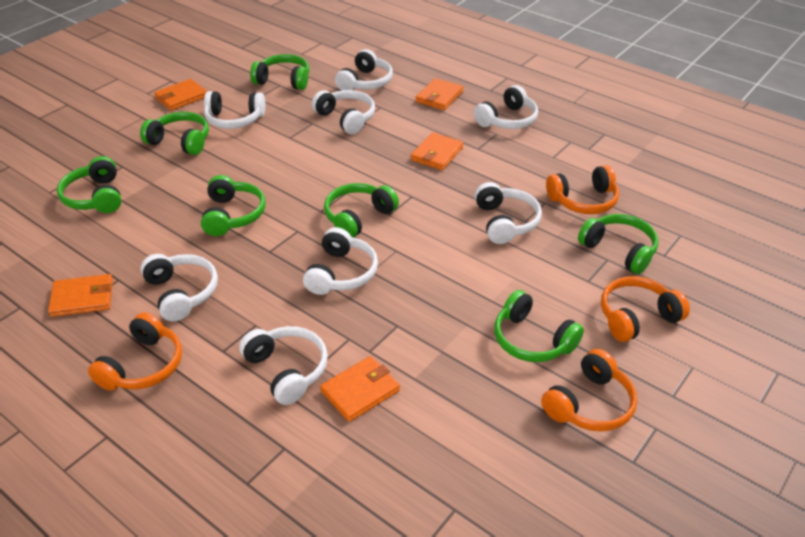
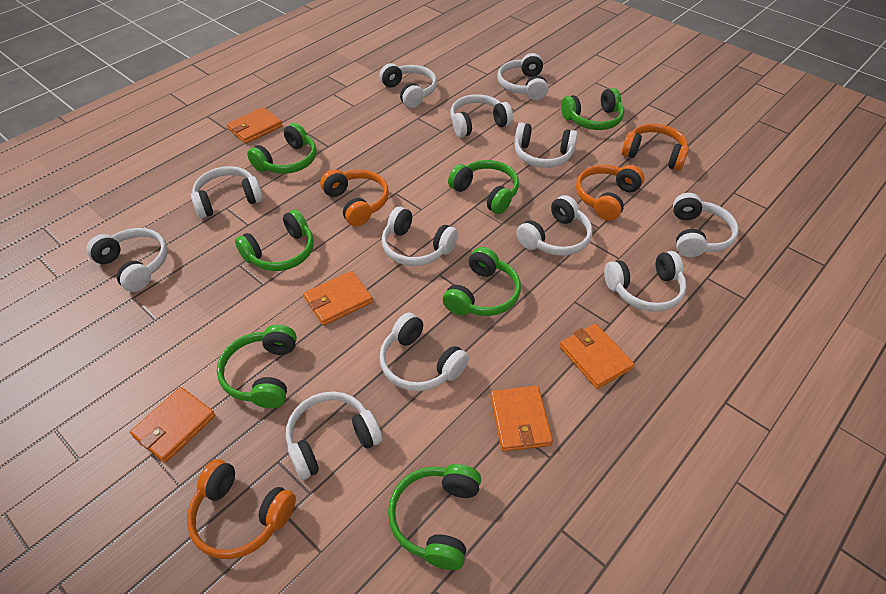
white headphones: [140,254,218,321] [204,91,266,129] [239,326,328,405] [303,227,378,295] [312,90,375,134] [335,49,393,91] [474,85,538,129] [475,182,542,244] = 8 -> [87,228,168,292] [191,166,263,219] [286,391,382,480] [379,63,437,108] [379,313,469,391] [382,207,458,266] [450,94,513,138] [497,53,549,100] [515,122,578,168] [516,195,592,256] [604,251,687,312] [673,193,739,257] = 12

